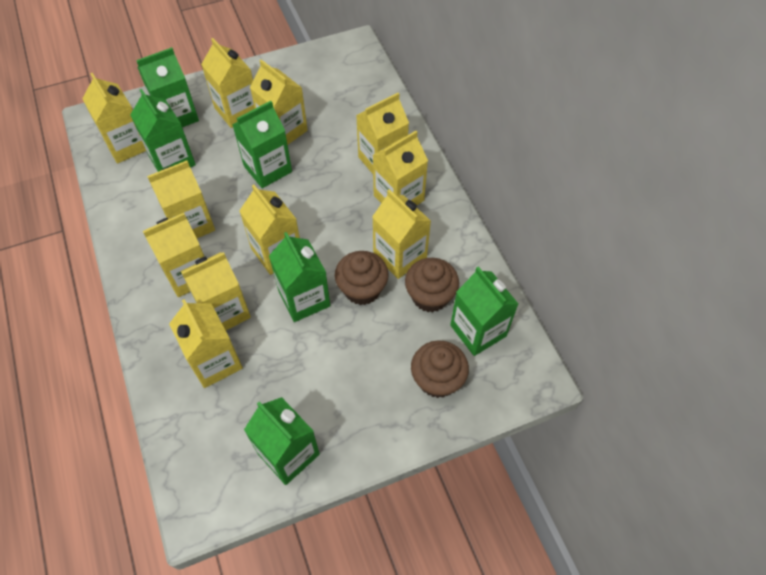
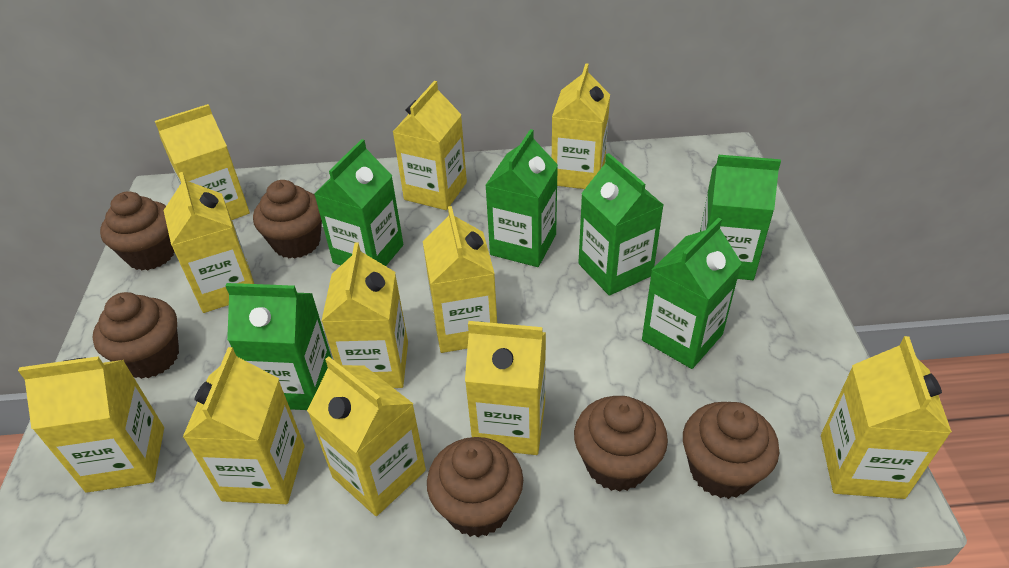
brown cupcake: [335,251,389,305] [405,258,459,312] [411,340,469,398] = 3 -> [93,292,179,379] [100,191,174,271] [253,180,322,259] [427,437,523,537] [574,396,668,492] [683,402,779,499] = 6

